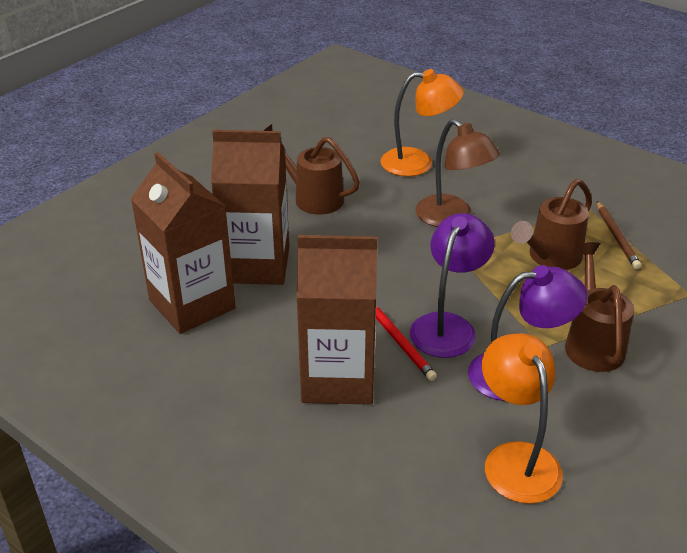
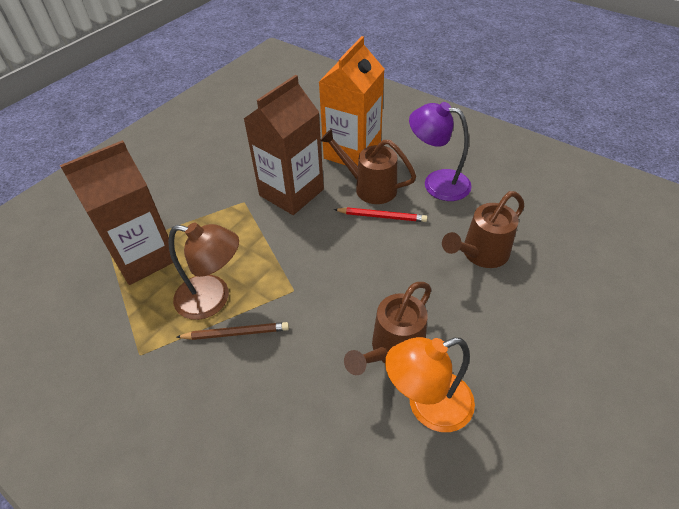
brown carton: [130,152,236,334] [211,130,289,285] [296,235,377,405] = 3 -> [60,140,178,285] [244,75,324,215] = 2
orange carton: none = 0 -> [319,36,384,166] = 1
orange lamp: [380,69,464,176] [482,333,563,504] = 2 -> [385,337,475,432] = 1
purple lamp: [410,213,494,358] [468,265,588,401] = 2 -> [409,102,472,201] = 1

